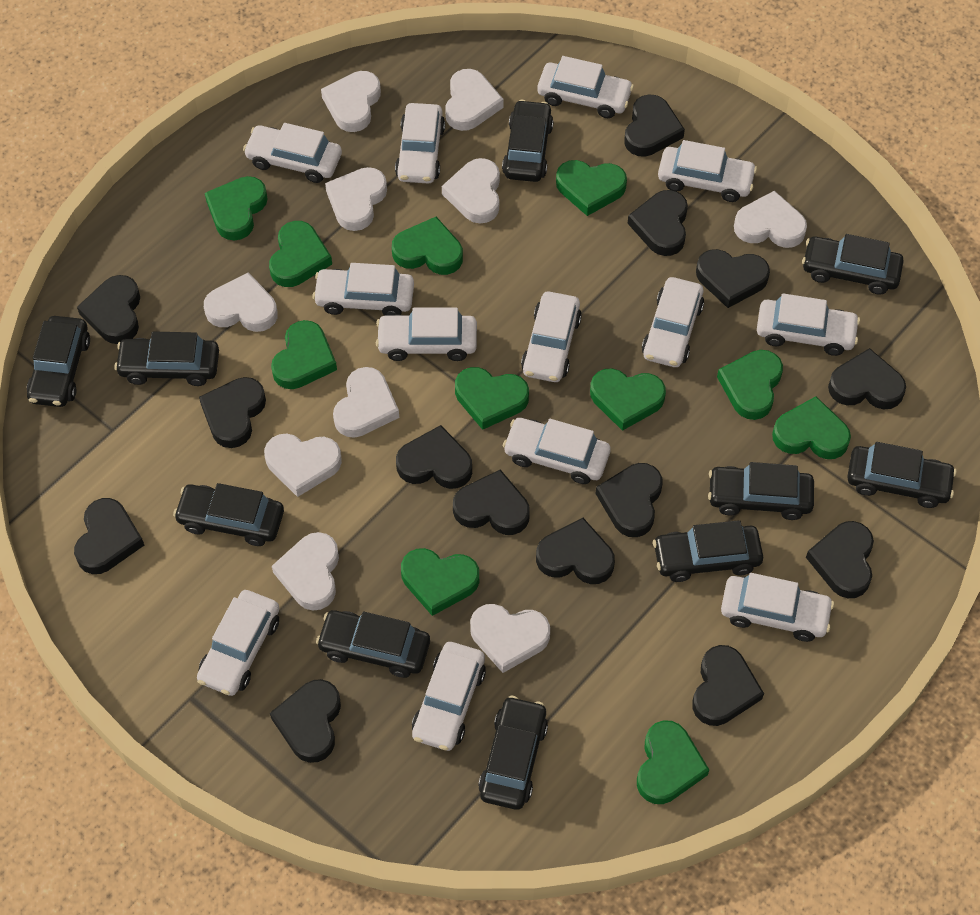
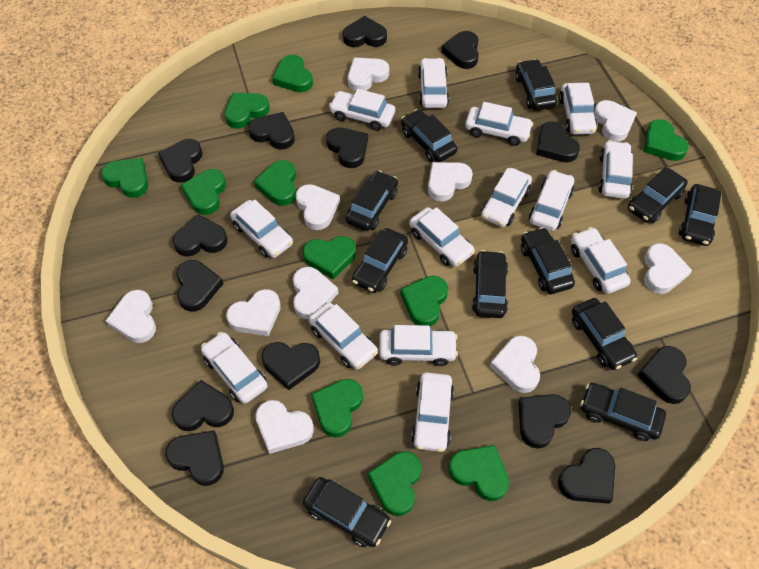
black car: [27,316,90,407] [114,331,219,386] [173,483,284,546] [316,610,430,678] [478,696,548,810] [502,100,554,182] [653,520,763,582] [708,462,814,520] [802,234,904,295] [847,442,957,508] = 10 -> [303,477,391,547] [345,170,398,231] [352,228,408,293] [401,109,458,162] [472,250,508,318] [515,59,557,111] [521,227,575,294] [572,298,637,370] [580,383,666,441] [628,167,688,223] [679,184,722,246] = 11
white car: [197,590,279,696] [243,123,342,183] [312,263,414,316] [376,308,477,361] [395,103,445,183] [412,642,486,751] [503,418,610,484] [521,292,582,382] [537,56,634,118] [642,277,704,367] [658,140,757,202] [721,573,834,642] [757,293,860,356] = 13 -> [201,332,268,404] [230,200,293,258] [309,302,378,370] [329,89,395,131] [379,325,458,366] [409,207,475,267] [411,372,454,452] [418,58,449,108] [465,102,533,146] [481,168,532,227] [529,170,574,231] [559,83,597,134] [571,227,631,294] [598,140,633,199] = 14

